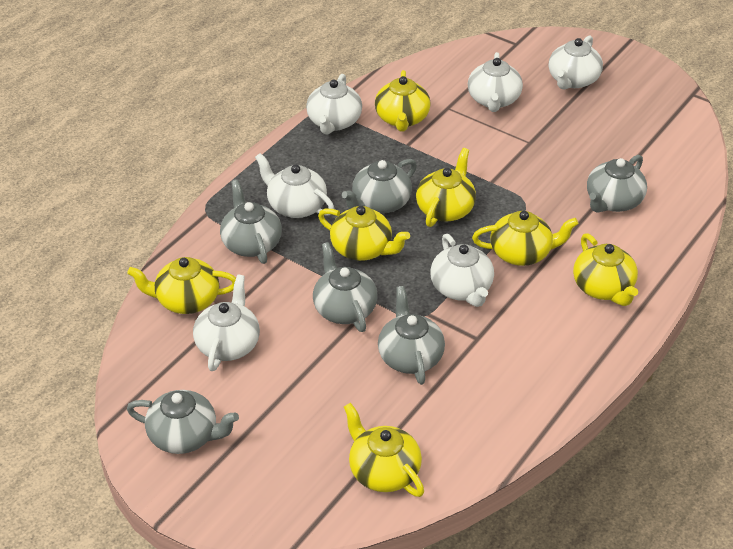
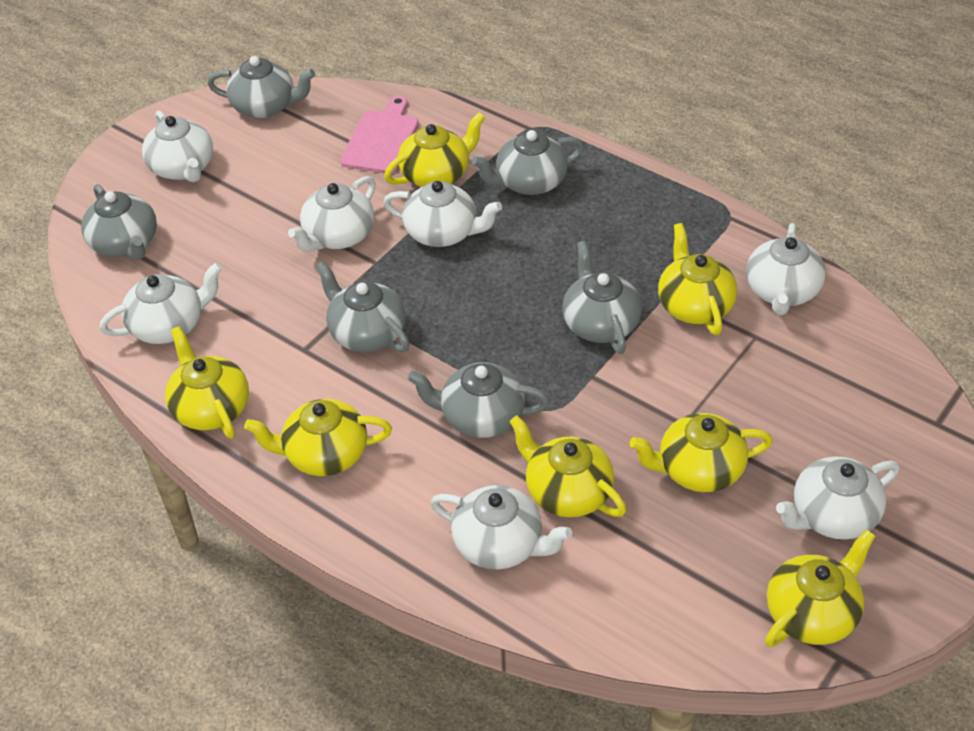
pink cutting board: none = 0 -> [340,96,418,174] = 1
white teapot: [193,275,260,371] [255,153,335,218] [306,74,362,134] [430,234,494,307] [468,52,523,112] [549,35,603,90] = 6 -> [100,263,223,344] [142,111,213,182] [288,176,376,252] [383,181,502,247] [430,485,572,570] [746,223,826,315] [776,457,900,539] = 7

